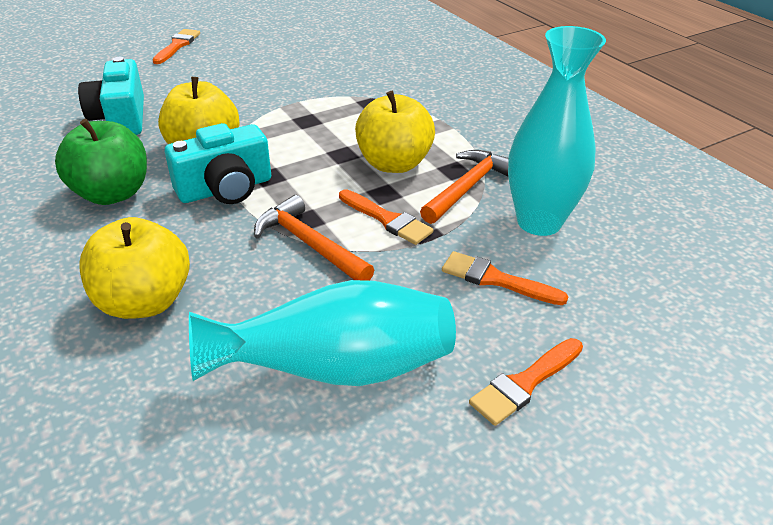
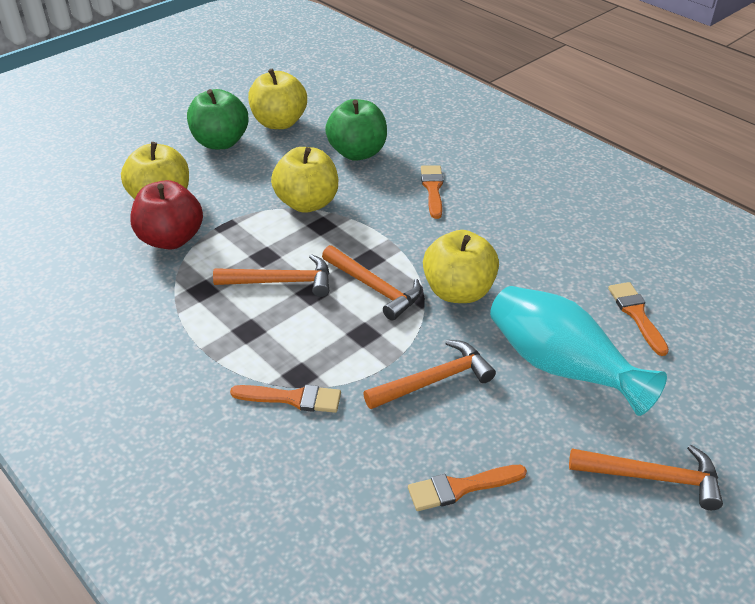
green apple: [55,119,147,205] = 1 -> [187,89,249,149] [325,99,387,161] = 2
orange hammer: [254,195,374,281] [420,150,508,224] = 2 -> [213,254,330,297] [322,245,422,321] [363,340,496,409] [569,445,723,510] = 4
red apple: none = 0 -> [130,180,203,249] = 1
turquoise camera: [78,57,144,135] [165,123,271,204] = 2 -> none = 0
turquoise vase: [189,280,456,386] [508,26,606,236] = 2 -> [490,286,667,416] = 1
yellow apple: [80,217,190,319] [158,77,239,144] [355,91,435,173] = 3 -> [121,142,189,199] [248,68,307,129] [271,147,338,213] [423,230,499,303] = 4

